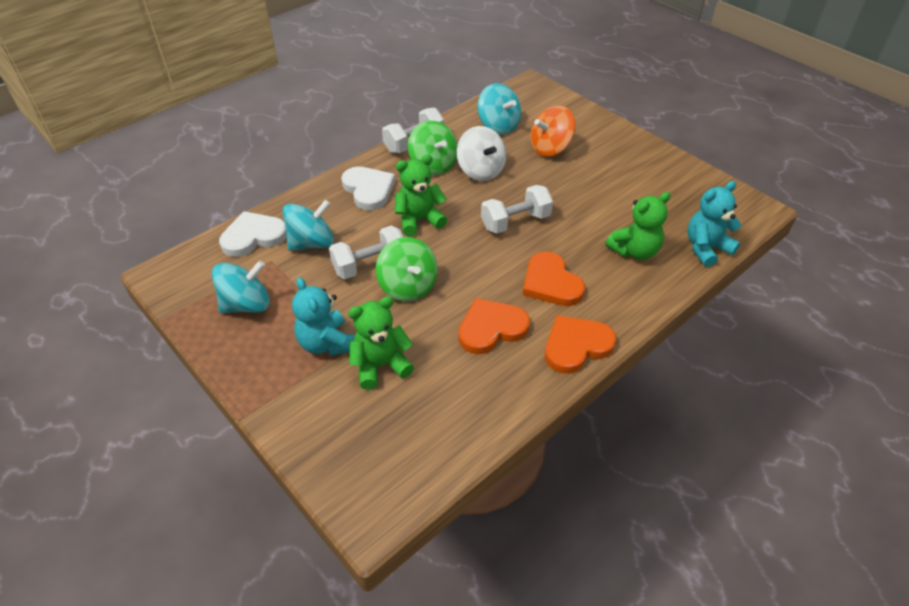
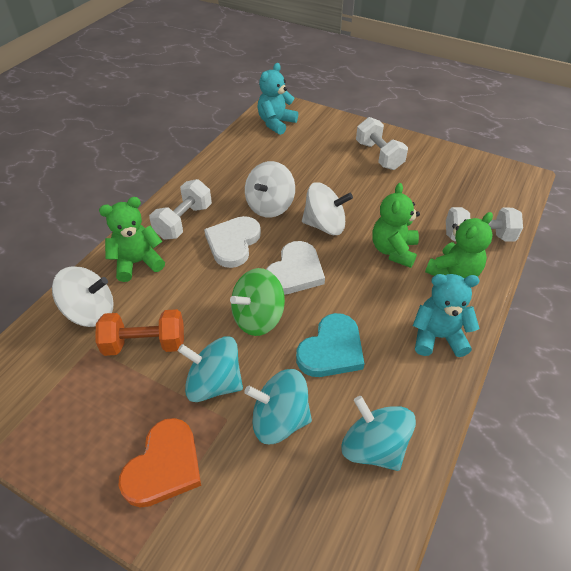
green spinning top: [376,237,438,301] [408,121,458,175] = 2 -> [230,268,285,336] = 1
orange dumbbell: none = 0 -> [96,309,184,356] = 1
orange heart: [458,298,530,354] [523,252,585,306] [545,315,616,374] = 3 -> [119,418,201,508] = 1
orange spinning top: [530,106,575,157] = 1 -> none = 0
turquoise heart: none = 0 -> [296,313,364,377] = 1
white spinning top: [457,126,506,181] = 1 -> [52,266,114,327] [245,161,295,218] [302,182,353,235] = 3

